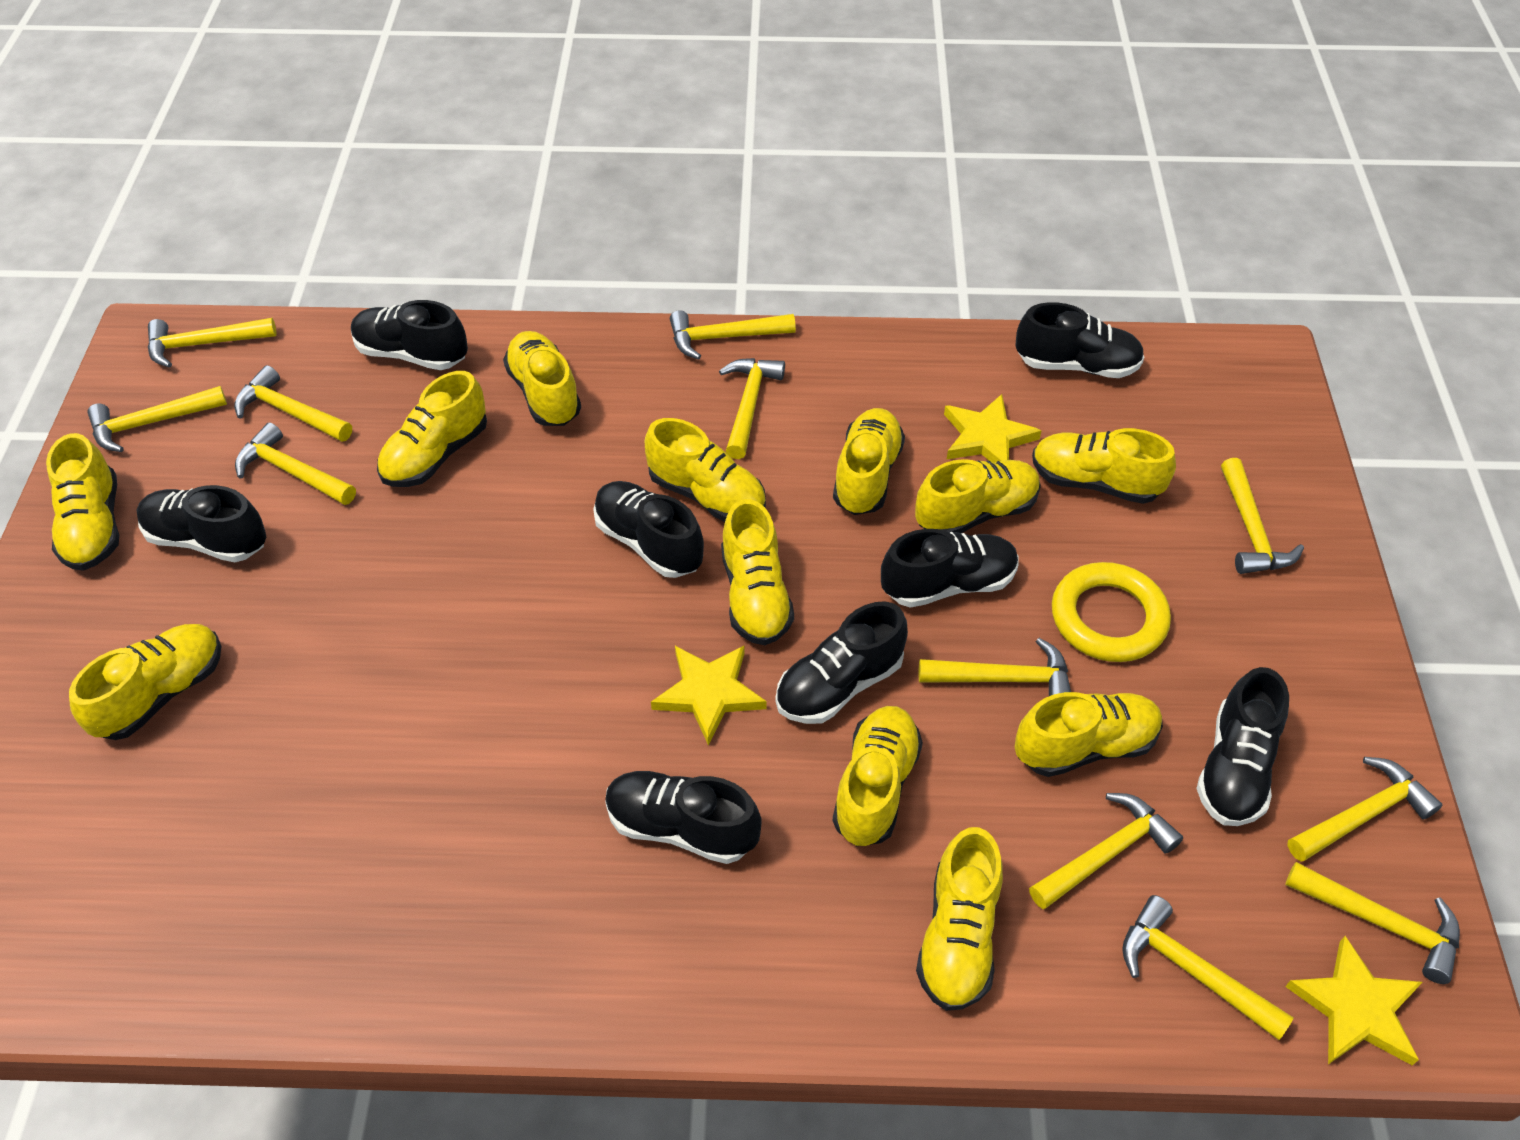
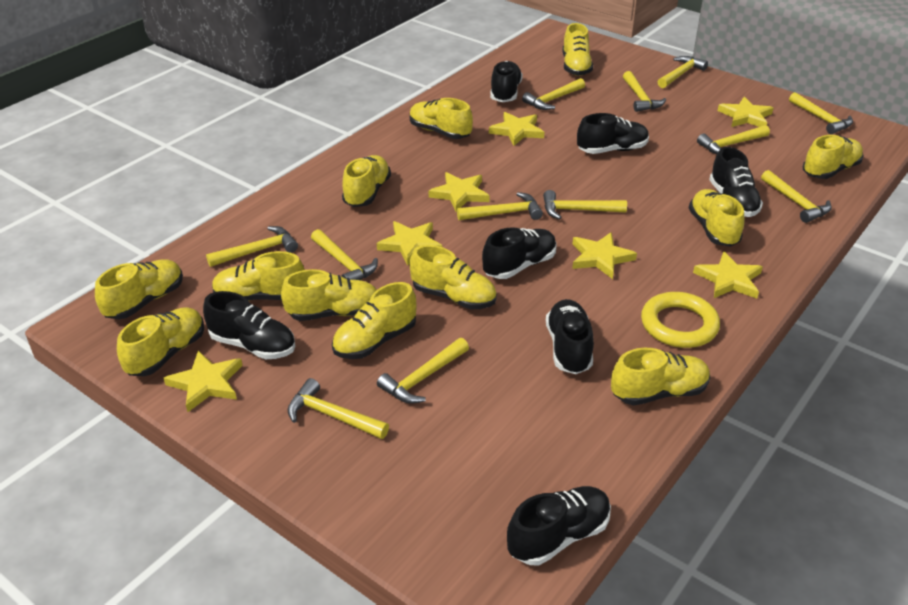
black shoe: [136,485,266,562] [351,300,468,370] [593,481,704,578] [605,771,762,864] [776,601,908,724] [881,529,1019,608] [1015,302,1144,378] [1196,667,1289,826] = 8 -> [203,291,295,359] [482,227,557,279] [490,61,523,102] [507,486,611,566] [546,299,594,374] [577,113,649,154] [709,147,763,217] = 7
yellow star: [651,646,767,746] [944,394,1042,463] [1285,936,1423,1066] = 3 -> [164,351,243,412] [377,221,443,266] [429,172,490,212] [489,112,544,146] [572,232,637,279] [693,251,763,299] [718,97,773,127] = 7

